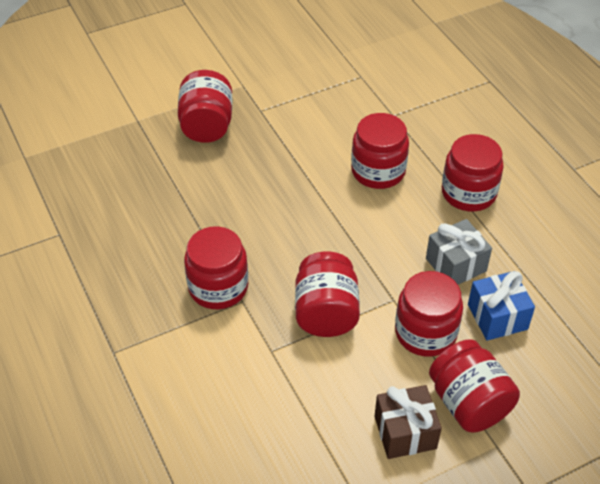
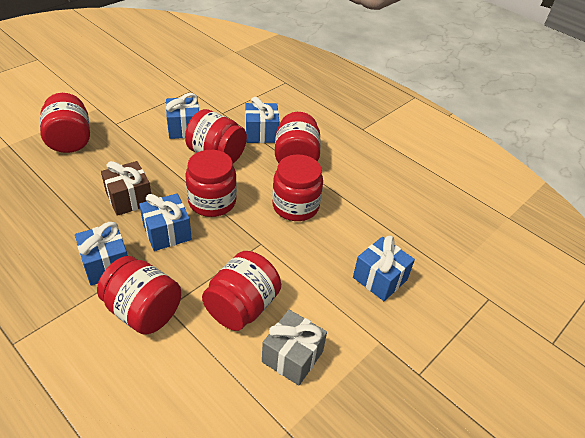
blue gift: [468,271,535,341] = 1 -> [75,222,128,285] [139,193,192,251] [166,93,199,139] [245,97,279,143] [353,236,415,301] = 5

